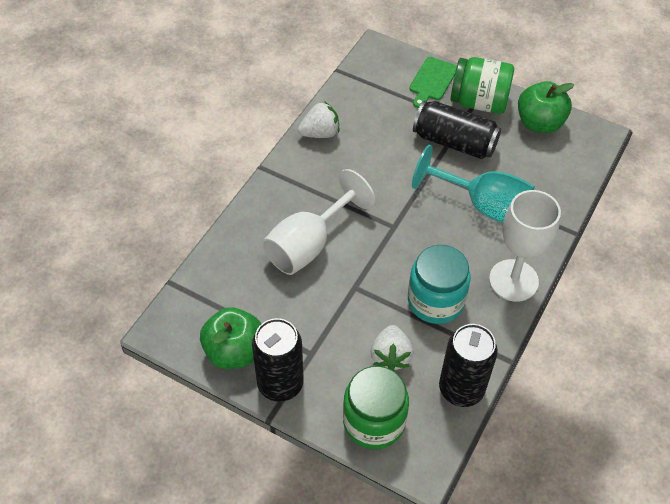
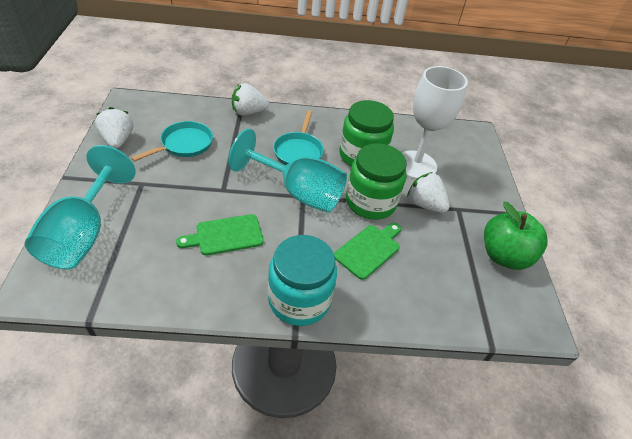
black can: [252,318,304,402] [413,101,501,159] [439,324,498,407] = 3 -> none = 0
green apple: [200,307,261,369] [518,81,574,133] = 2 -> [484,202,548,270] = 1
green cutting board: [409,57,457,108] = 1 -> [176,214,264,255] [334,223,401,280] = 2
turquoise goblet: [412,145,535,223] = 1 -> [25,145,136,270] [228,129,347,213] = 2
turquoise pan: none = 0 -> [131,121,213,162] [273,111,324,165] = 2
white goblet: [262,169,376,275] [489,190,561,302] = 2 -> [402,66,468,179] = 1
white strawberry: [298,101,339,138] [371,325,414,371] = 2 -> [95,107,133,149] [232,83,269,116] [407,172,450,213] = 3

